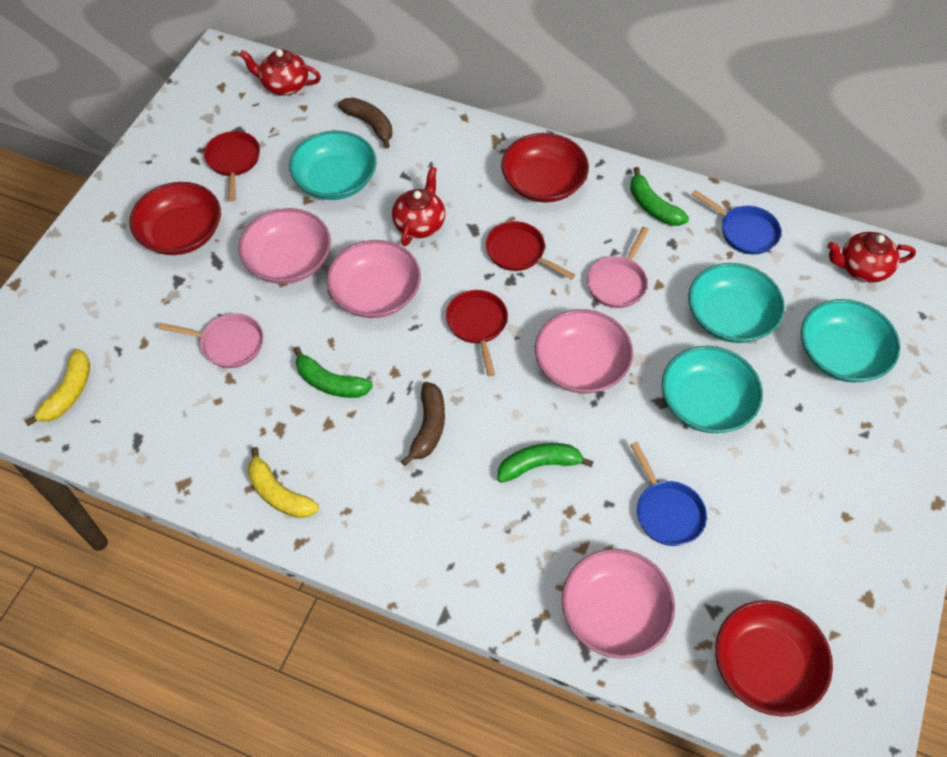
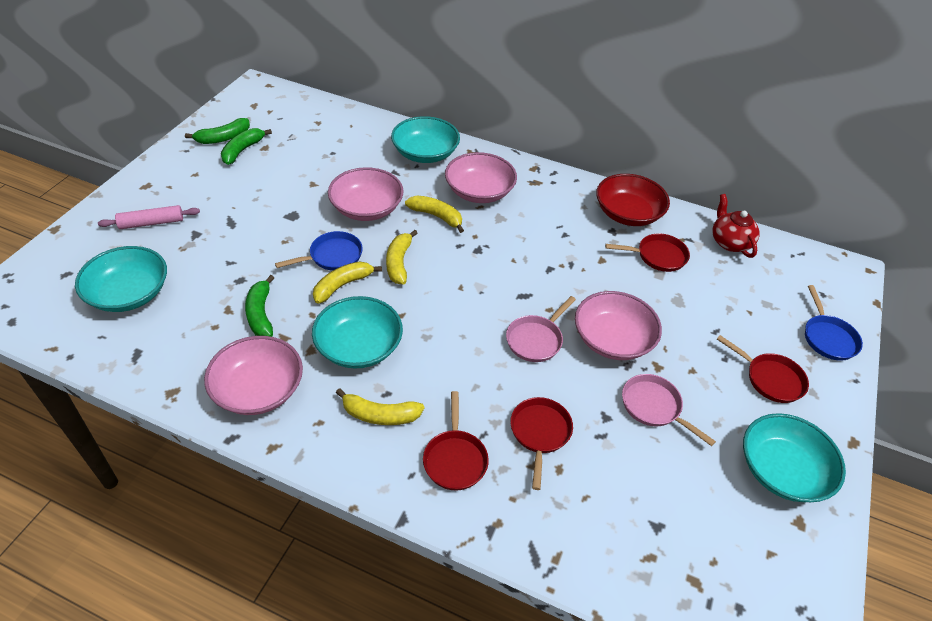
brown banana: [338,98,392,148] [401,382,445,466] = 2 -> none = 0
pink rolling pin: none = 0 -> [98,205,200,229] = 1
red bowl: [129,182,221,255] [501,133,589,203] [715,600,833,716] = 3 -> [596,174,670,226] = 1
red pan: [204,131,260,201] [446,290,508,376] [486,221,575,280] = 3 -> [423,391,489,490] [510,397,573,490] [605,233,690,272] [717,335,809,403] = 4
red teapot: [239,49,321,96] [392,166,445,246] [827,232,916,283] = 3 -> [712,194,760,258] = 1
yellow banana: [25,349,90,426] [248,447,319,518] = 2 -> [313,261,382,304] [336,388,424,425] [386,230,418,284] [405,195,464,233] = 4

